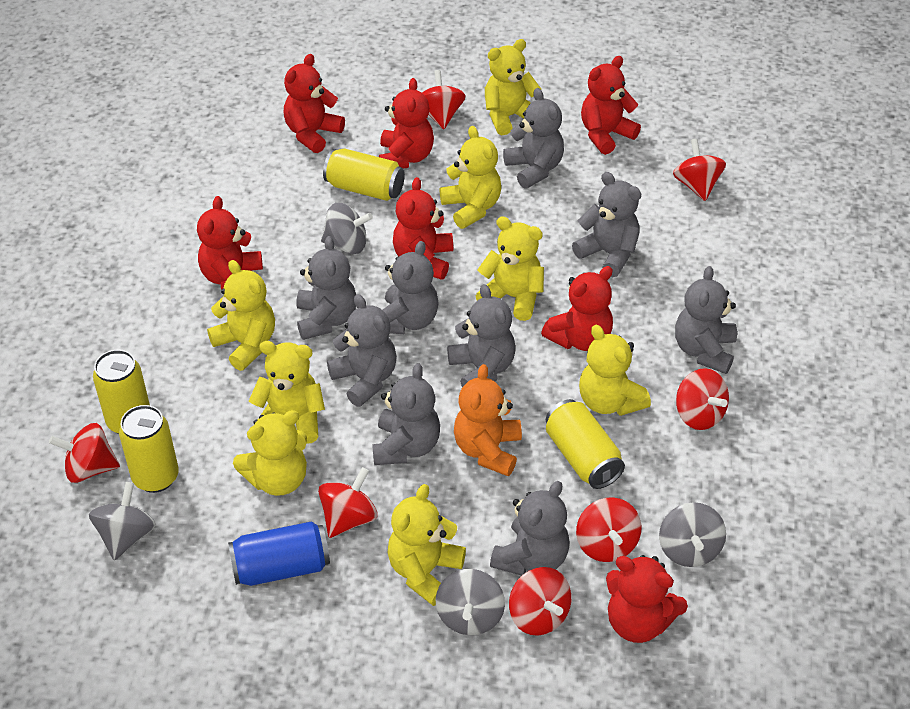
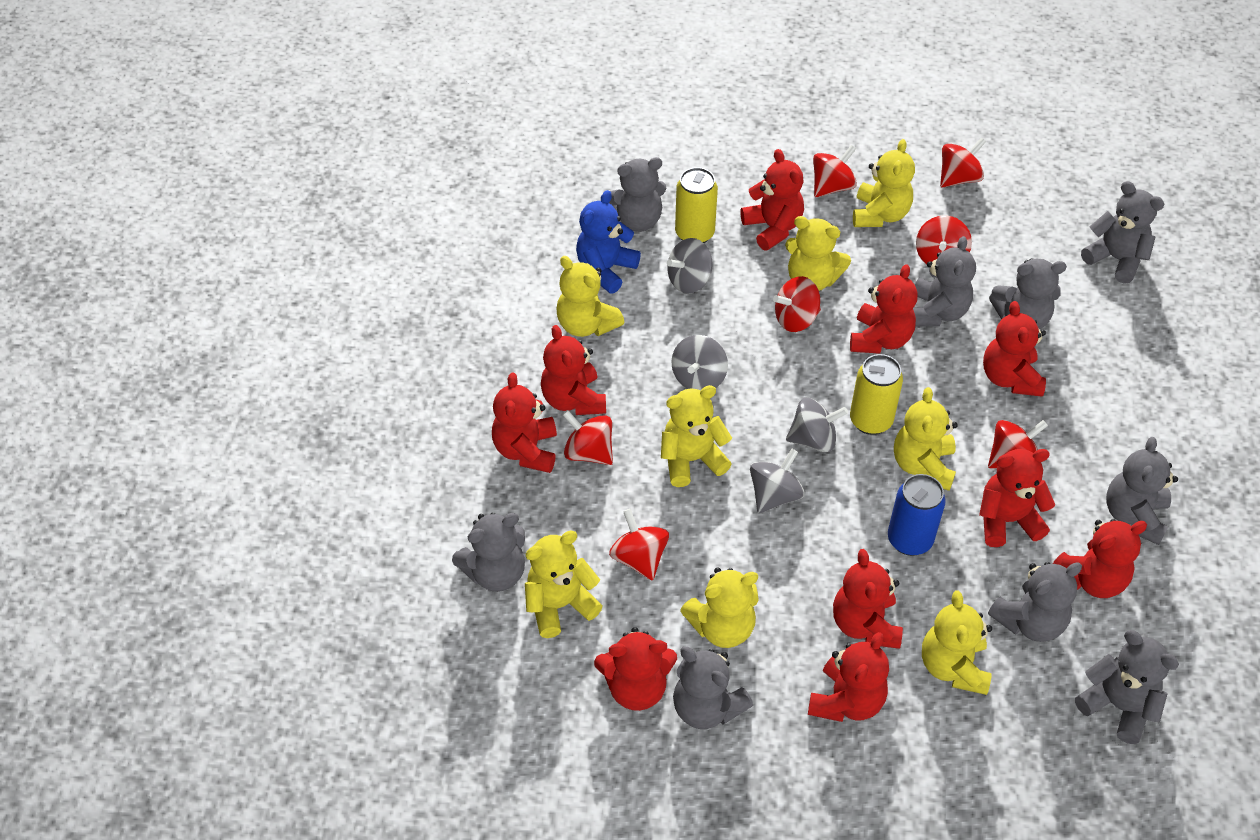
blue teddy bear: none = 0 -> [576,190,641,294] = 1
orange teddy bear: [454,364,522,476] = 1 -> none = 0
red teddy bear: [197,196,263,289] [284,54,345,153] [379,78,434,169] [393,177,453,280] [541,266,613,351] [581,56,641,155] [606,555,688,643] = 7 -> [492,372,557,473] [541,325,606,415] [594,627,677,711] [740,149,804,251] [808,632,889,722] [833,549,903,649] [850,264,918,354] [979,449,1055,547] [983,301,1046,397] [1053,519,1147,598] = 10
yellow can: [93,350,150,434] [119,405,179,493] [323,149,405,201] [546,399,625,489] = 4 -> [675,167,718,243] [850,354,903,435] = 2

